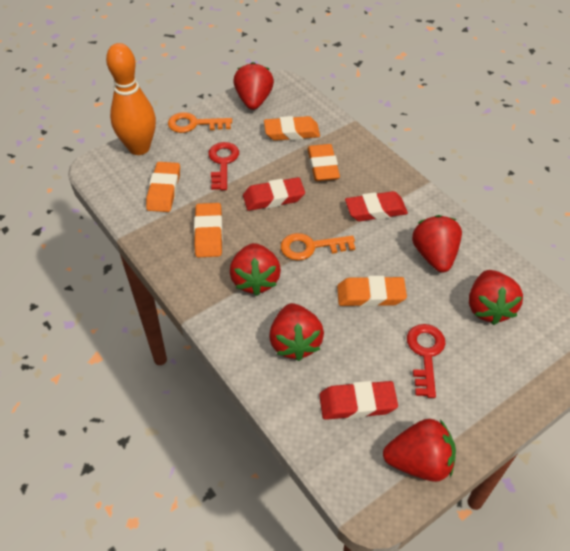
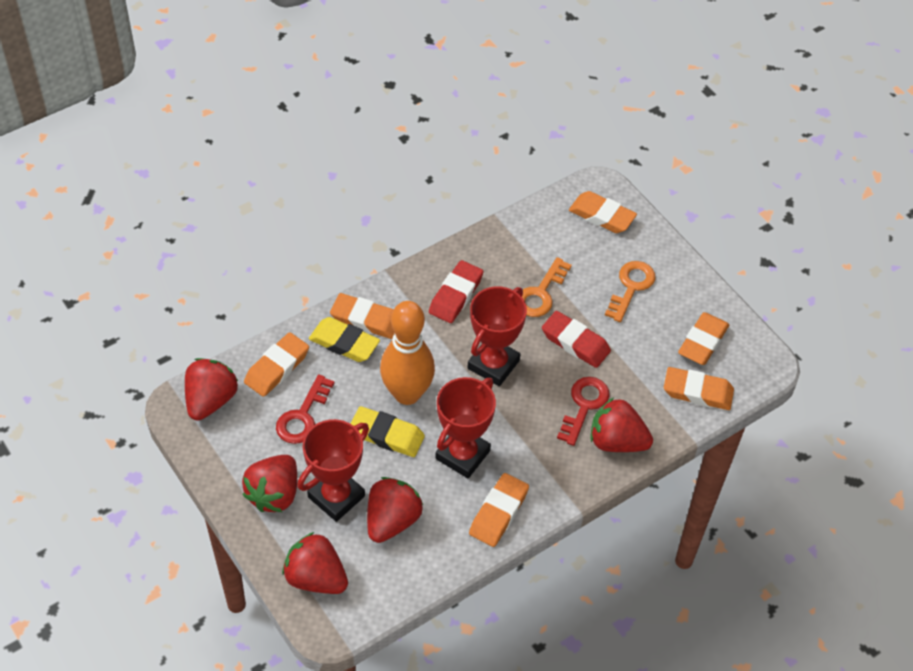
orange eraser: [146,162,180,212] [194,203,223,257] [264,116,320,141] [308,144,340,181] [337,276,407,307] = 5 -> [244,332,309,397] [330,293,395,339] [469,473,529,547] [569,191,637,233] [664,367,734,410] [678,312,729,365] = 6
red eraser: [243,177,305,211] [319,381,398,420] [345,191,408,221] = 3 -> [429,260,483,323] [542,311,611,368] = 2
red strawberry: [230,243,281,296] [233,62,274,110] [269,303,324,361] [383,419,456,482] [412,215,462,272] [469,270,523,325] = 6 -> [185,358,238,421] [242,455,297,512] [282,532,348,594] [367,477,423,543] [590,398,653,452] = 5
red trophy: none = 0 -> [297,419,369,522] [435,377,496,478] [467,286,527,386] = 3
yellow eraser: none = 0 -> [309,317,380,362] [351,406,425,457] = 2

